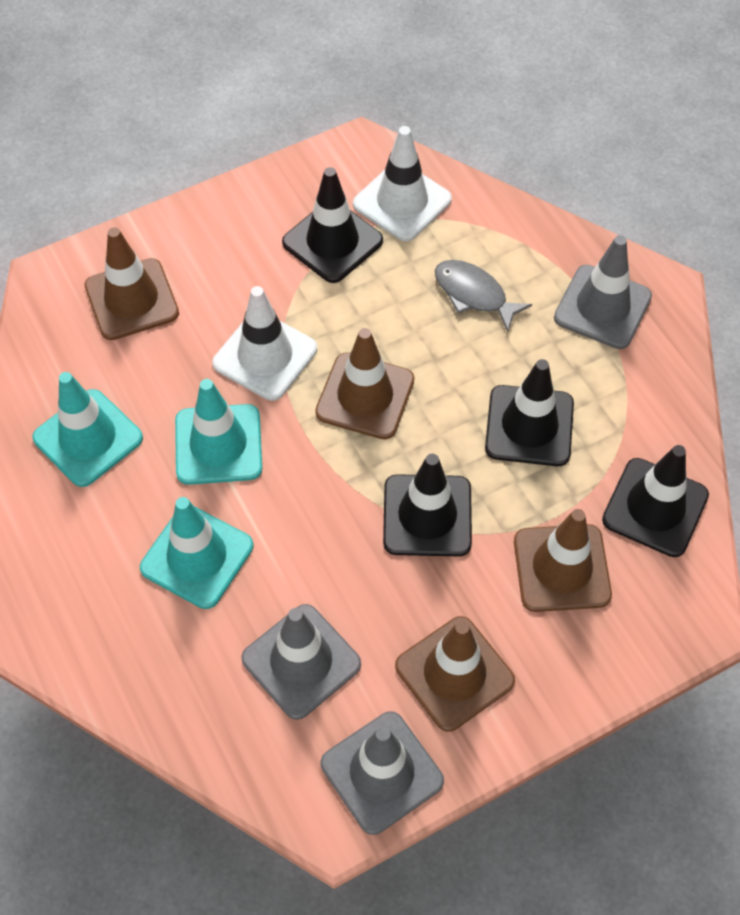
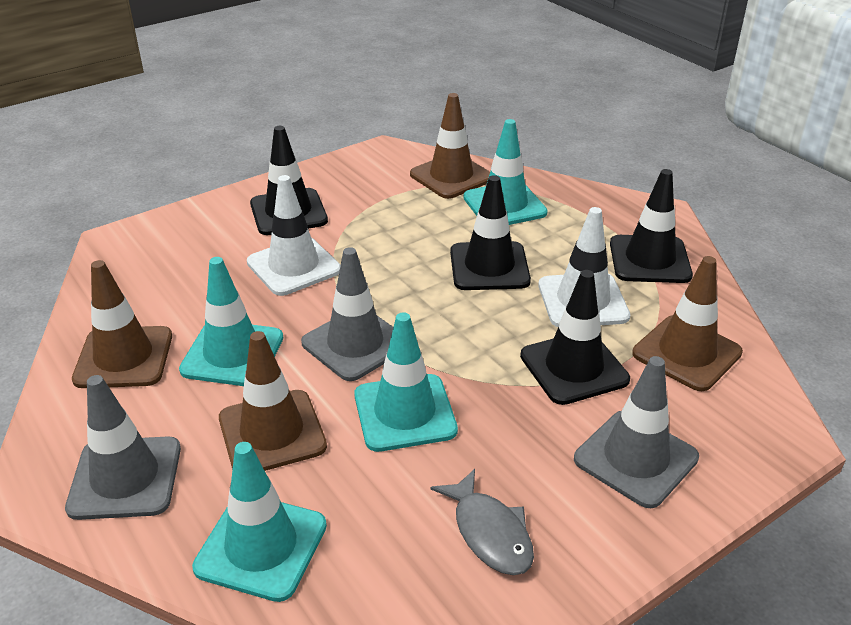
turquoise traffic cone: [32,372,143,487] [140,497,254,609] [175,379,262,485] = 3 -> [179,257,283,386] [192,442,327,602] [354,312,458,452] [463,119,548,225] = 4

